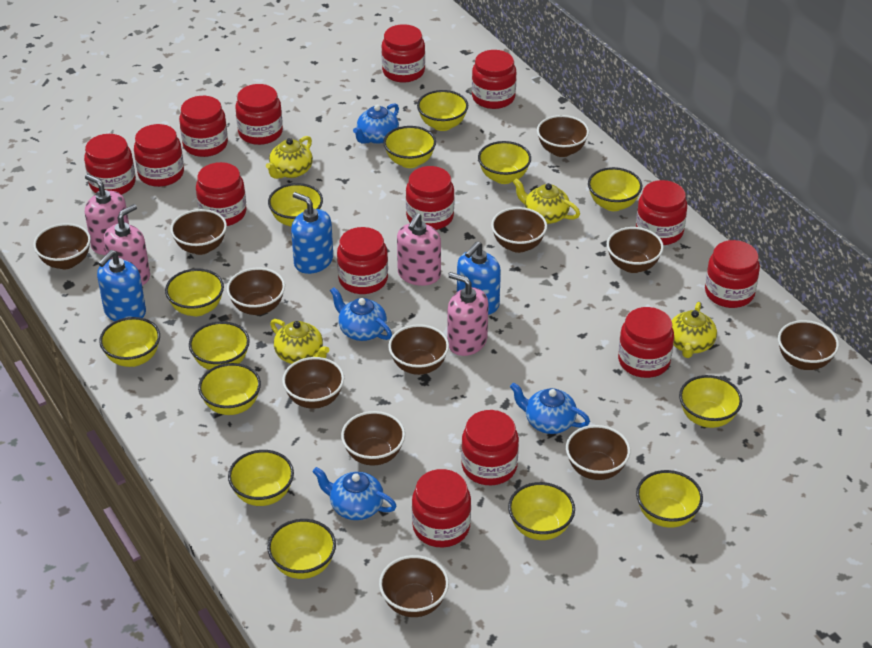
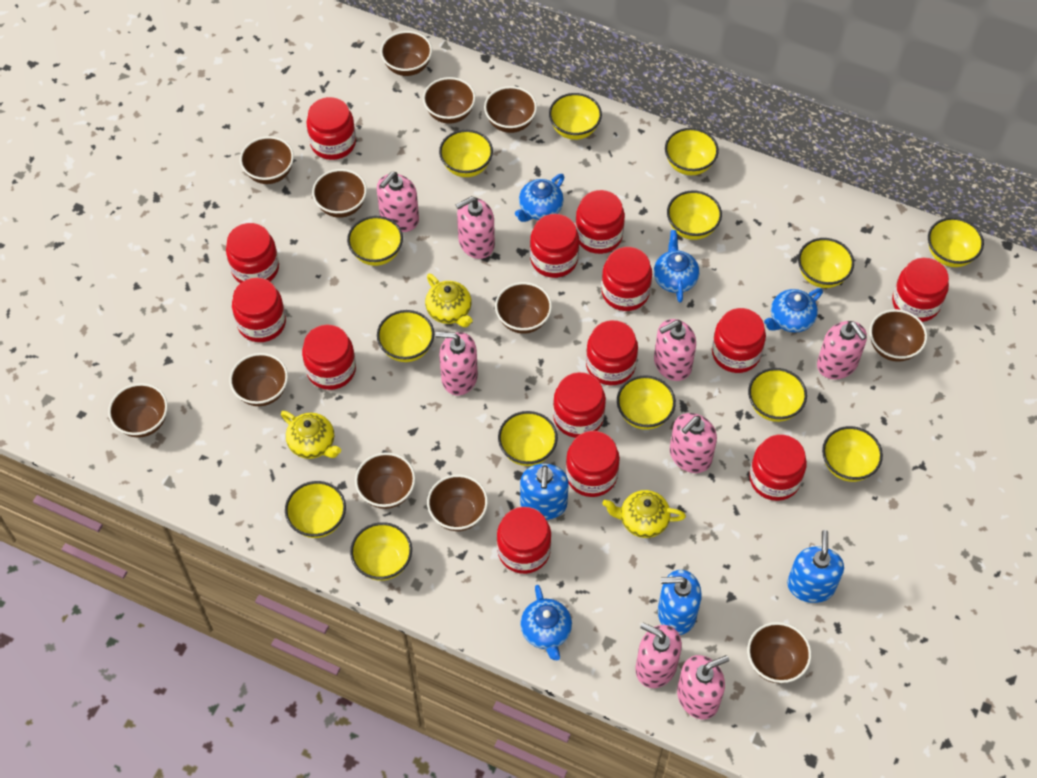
pink soap dispenser: [85,174,129,255] [104,204,150,286] [397,213,441,286] [447,272,489,356] = 4 -> [377,172,419,232] [435,332,478,396] [456,196,495,259] [636,622,682,688] [654,319,696,381] [670,413,717,473] [677,655,729,719] [817,321,867,379] = 8
yellow teapot: [266,136,313,179] [270,319,329,364] [513,178,580,224] [672,302,717,358] = 4 -> [281,411,341,459] [425,274,473,327] [602,490,686,538] = 3

